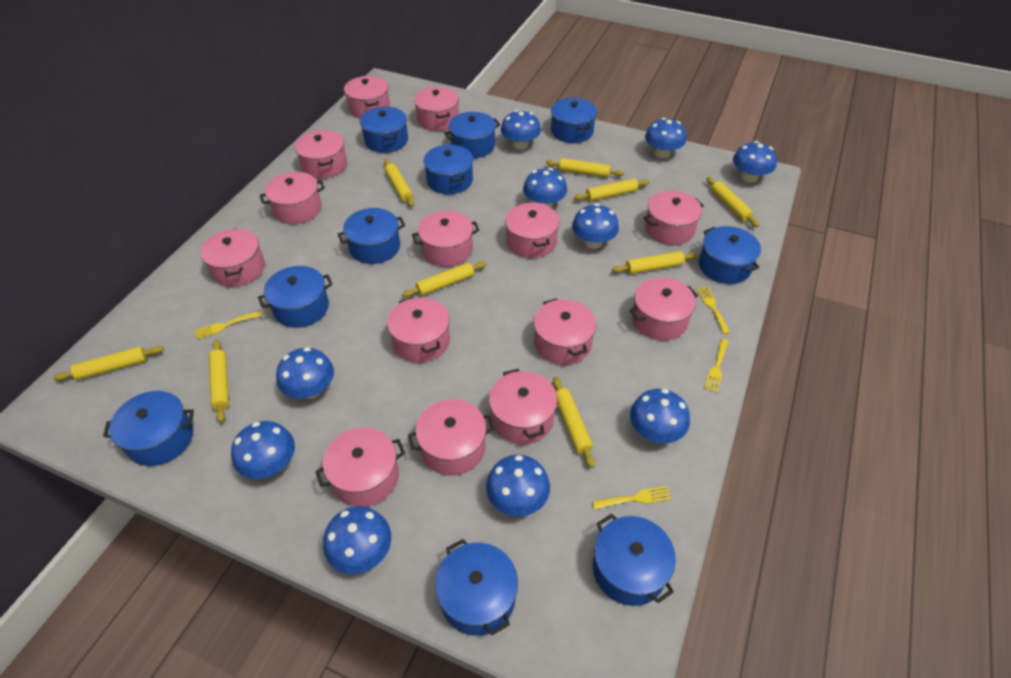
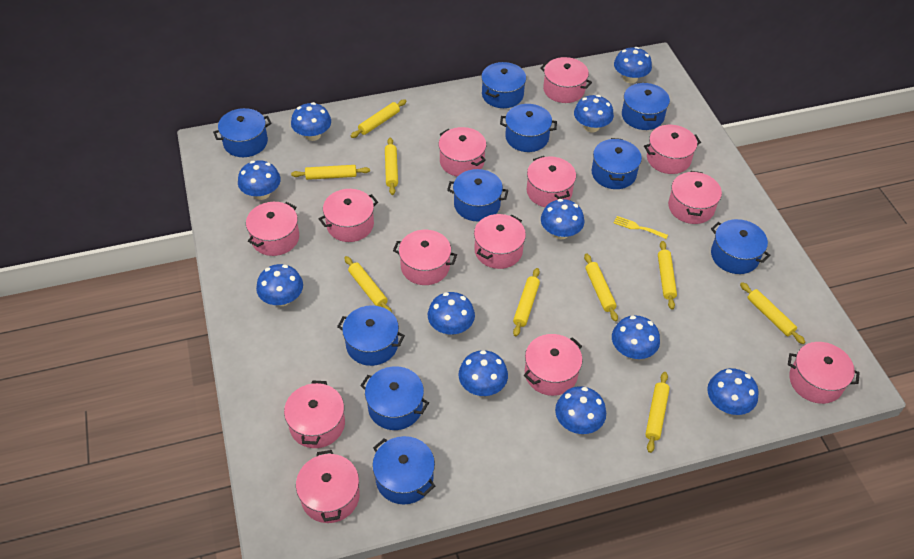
blue mushroom: [231,421,295,479] [276,347,334,399] [323,506,391,574] [486,455,550,517] [501,110,541,150] [523,168,567,208] [572,204,619,248] [630,389,690,443] [645,118,686,158] [733,141,777,183] = 10 -> [238,160,281,200] [256,264,303,306] [291,102,331,141] [428,292,475,335] [459,350,508,396] [541,199,584,239] [555,386,606,434] [574,95,614,132] [612,315,660,359] [614,47,652,83] [707,368,759,415] = 11
pink pot: [200,228,265,287] [260,172,325,224] [295,130,347,179] [315,428,405,507] [344,76,390,118] [387,297,450,363] [408,399,495,476] [412,211,479,267] [414,87,459,131] [489,369,557,444] [505,202,560,258] [534,298,596,365] [629,277,698,340] [644,191,704,245] = 14 -> [246,202,299,256] [284,381,345,448] [296,450,360,523] [319,189,378,242] [393,230,457,285] [439,127,486,177] [474,214,526,269] [524,334,582,396] [527,156,576,207] [540,57,592,103] [644,125,701,174] [668,171,722,224] [788,342,860,404] = 13
yellow fork: [194,311,262,339] [592,486,672,510] [697,286,730,334] [704,339,729,393] = 4 -> [614,216,668,239] = 1

